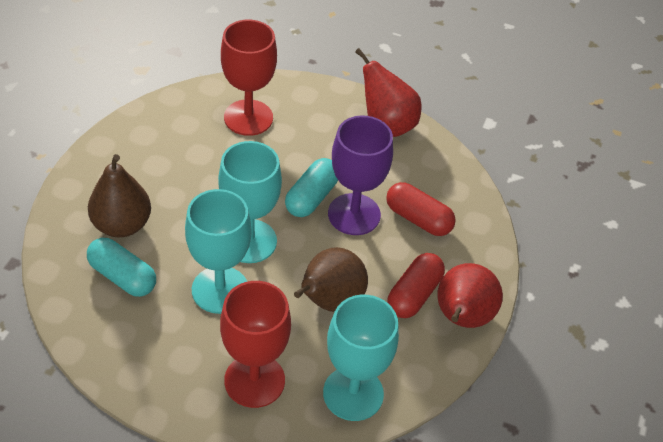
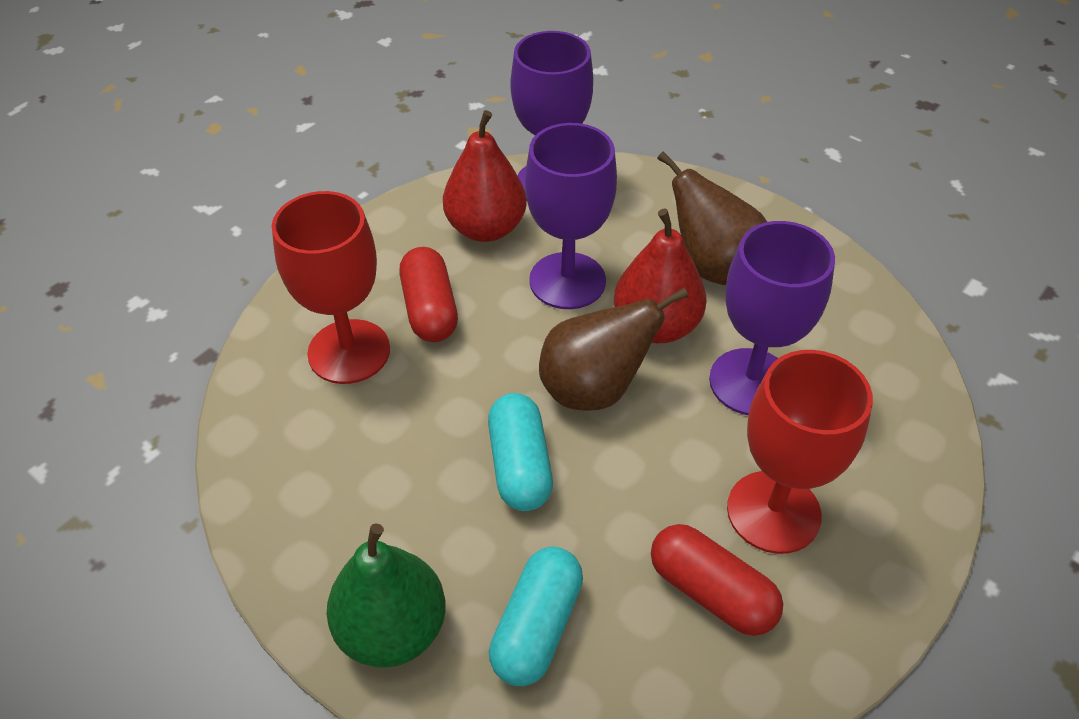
green pear: none = 0 -> [327,523,446,668] = 1
purple goblet: [328,115,393,235] = 1 -> [511,31,593,201] [525,123,617,309] [709,221,835,415] = 3
turquoise goblet: [185,189,252,314] [218,141,282,263] [323,295,399,421] = 3 -> none = 0

